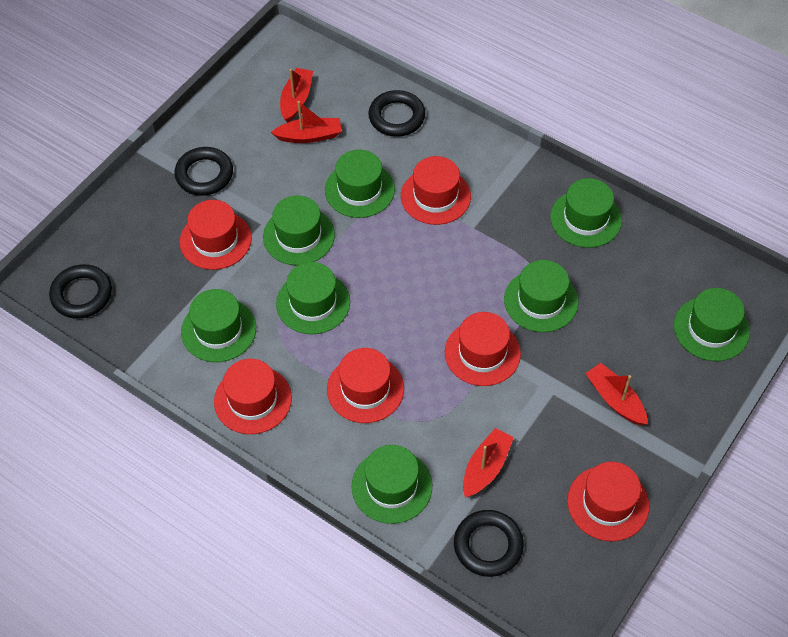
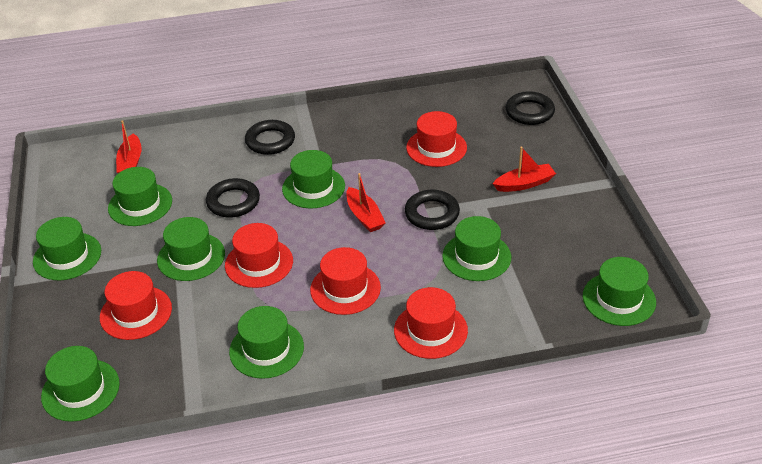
red boat: [271,101,342,143] [280,68,313,123] [463,428,514,498] [585,363,647,425] = 4 -> [116,120,142,173] [346,173,386,232] [493,146,556,192] = 3
red hat: [180,200,252,270] [214,359,292,434] [327,348,404,423] [401,156,471,225] [445,312,521,386] [567,462,649,541] = 6 -> [100,271,172,340] [225,223,293,288] [310,247,381,315] [394,287,468,359] [406,111,467,167] = 5

